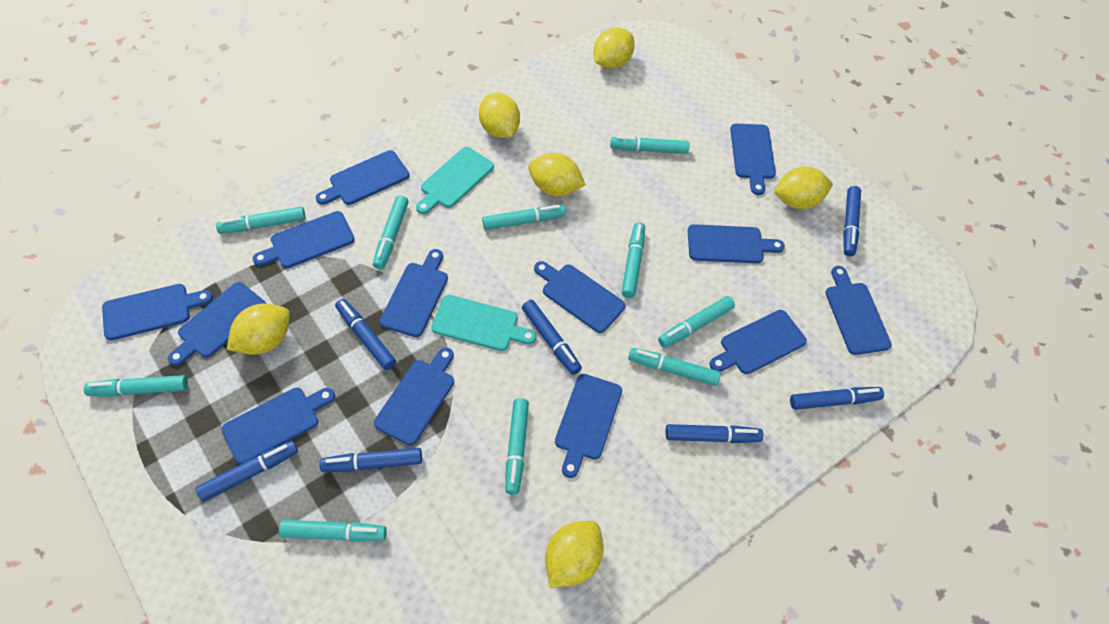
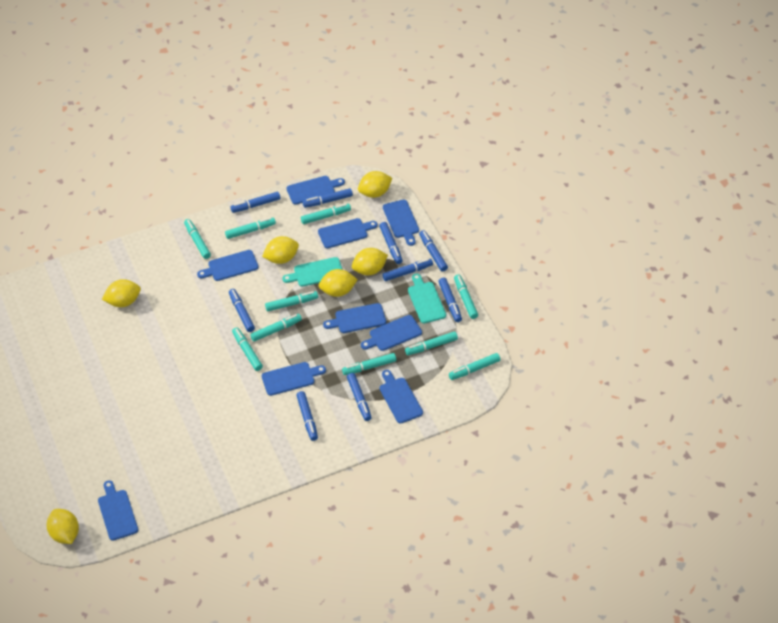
blue cutting board: [102,284,213,341] [168,282,266,366] [221,388,335,464] [253,211,355,268] [316,150,409,205] [374,347,454,446] [380,249,448,337] [534,261,626,333] [555,374,622,478] [688,224,785,263] [710,310,807,374] [730,124,776,195] [825,266,892,355] = 13 -> [98,480,138,541] [197,250,259,281] [262,362,326,396] [287,176,345,205] [318,218,378,248] [323,303,386,333] [361,315,422,351] [380,370,423,424] [383,199,419,246] = 9
blue marker: [196,440,298,501] [320,448,422,472] [335,299,396,370] [522,300,582,375] [665,424,763,443] [790,387,884,410] [843,186,861,256] = 7 -> [229,289,255,332] [230,192,281,213] [296,391,318,441] [303,188,353,208] [347,373,372,421] [379,222,403,264] [382,258,433,281] [419,230,448,271] [438,277,462,322] = 9

